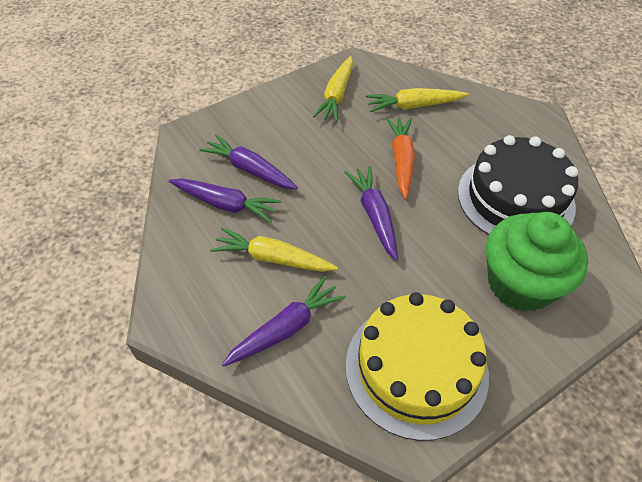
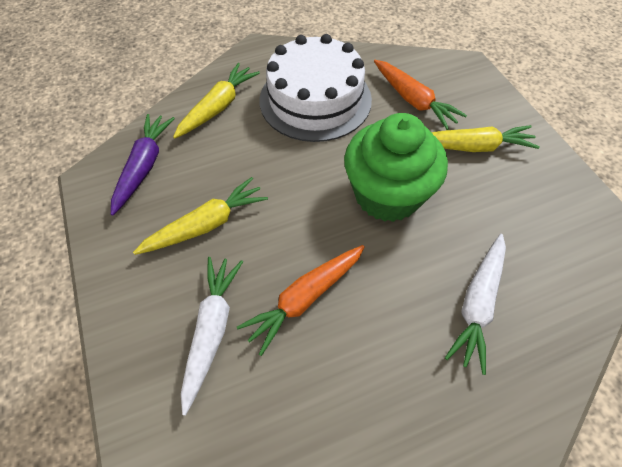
black cake: [458,135,578,235] = 1 -> none = 0
orange carrot: [386,117,415,199] = 1 -> [237,245,365,356] [374,60,467,130] = 2
purple carrot: [169,178,282,223] [199,134,298,189] [222,276,346,367] [344,166,398,261] = 4 -> [111,114,175,215] = 1
white cake: none = 0 -> [260,34,372,142] = 1
white carrot: none = 0 -> [181,257,243,415] [445,234,506,375] = 2
yellow cake: [346,292,489,441] = 1 -> none = 0

